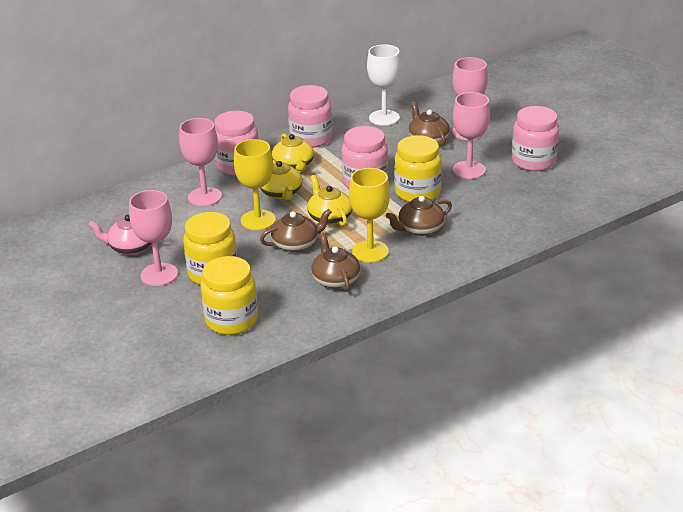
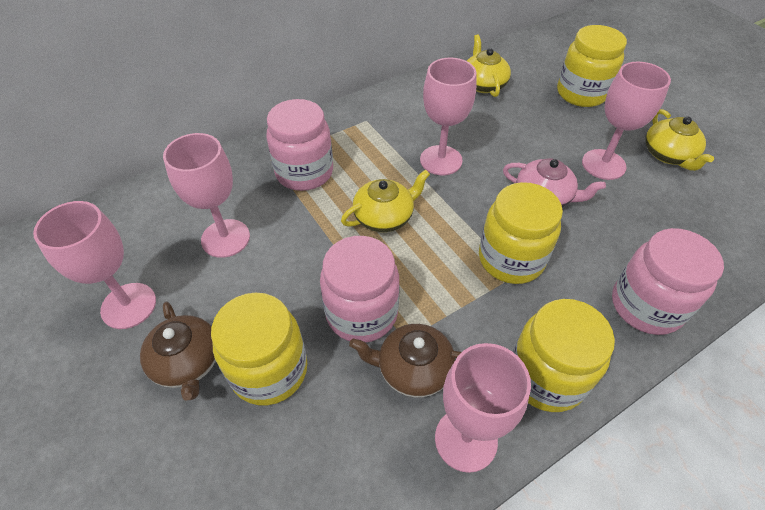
brown teapot: [260,209,332,252] [311,232,360,292] [386,196,452,236] [409,102,450,146] = 4 -> [140,302,216,401] [349,324,462,398] = 2
pink goblet: [129,190,178,286] [179,118,222,206] [452,57,488,140] [453,92,490,179] = 4 -> [33,201,156,329] [163,133,250,258] [420,58,477,175] [435,343,531,473] [582,62,671,180] = 5
pink jar: [214,111,259,175] [288,85,332,148] [342,126,388,188] [512,106,559,171] = 4 -> [266,99,333,191] [320,236,399,343] [612,228,724,335] = 3
white goblet: [367,44,401,126] = 1 -> none = 0
yellow goblet: [234,139,276,230] [349,168,390,263] = 2 -> none = 0
yellow jar: [183,212,237,285] [201,256,258,335] [394,135,442,202] = 3 -> [211,292,307,405] [479,182,563,284] [513,299,615,412] [557,25,627,107] = 4

